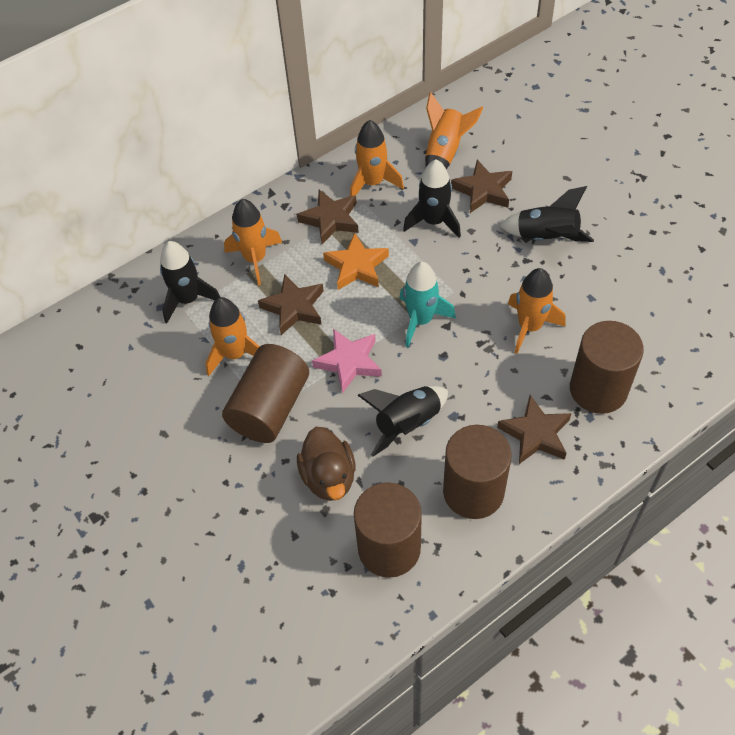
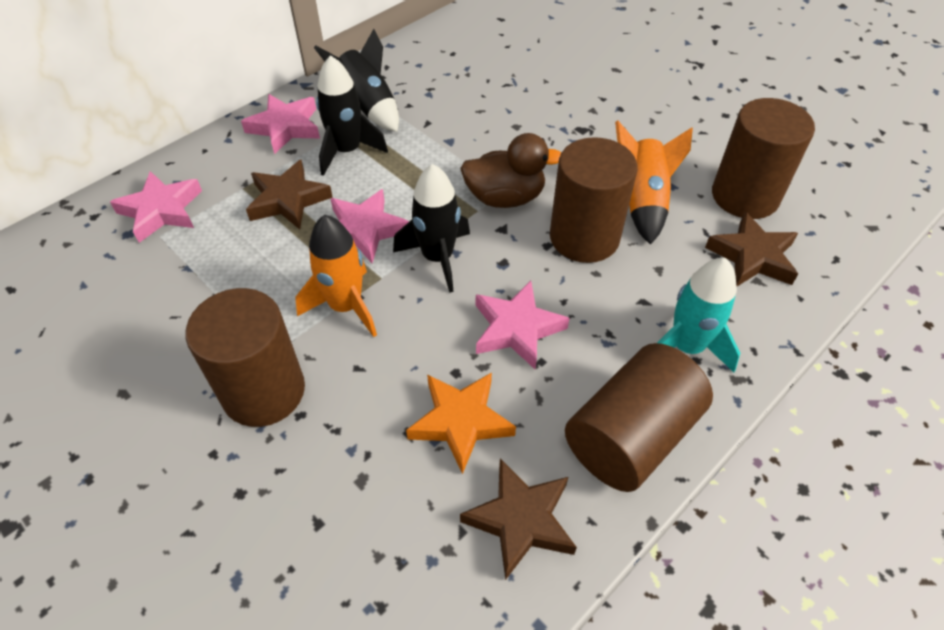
black rocket: [160,241,220,323] [357,386,448,457] [403,160,461,238] [499,186,594,242] = 4 -> [314,29,399,132] [316,55,388,176] [393,164,470,293] = 3
brown star: [258,274,324,335] [297,190,359,244] [451,160,512,213] [497,395,571,464] = 4 -> [246,160,333,229] [460,459,577,580] [705,212,798,286] = 3
orange rocket: [206,297,260,376] [224,199,282,285] [350,120,404,196] [425,92,483,169] [508,268,565,354] = 5 -> [295,215,377,337] [615,121,693,245] = 2
pink star: [312,329,382,394] = 1 -> [110,171,202,243] [241,94,320,154] [330,189,409,263] [476,281,570,369] = 4

